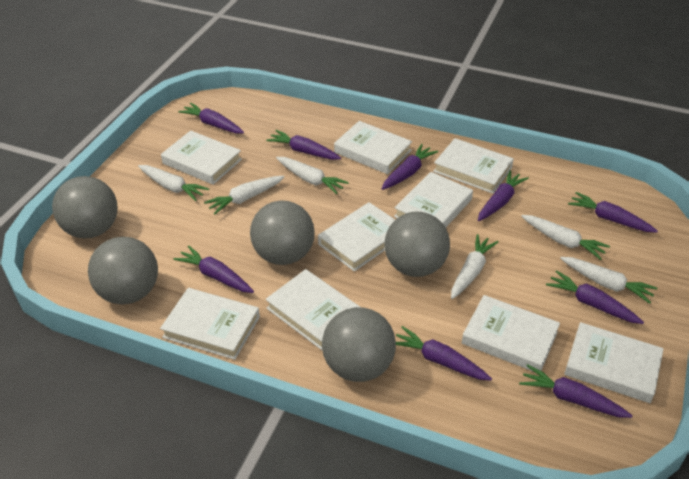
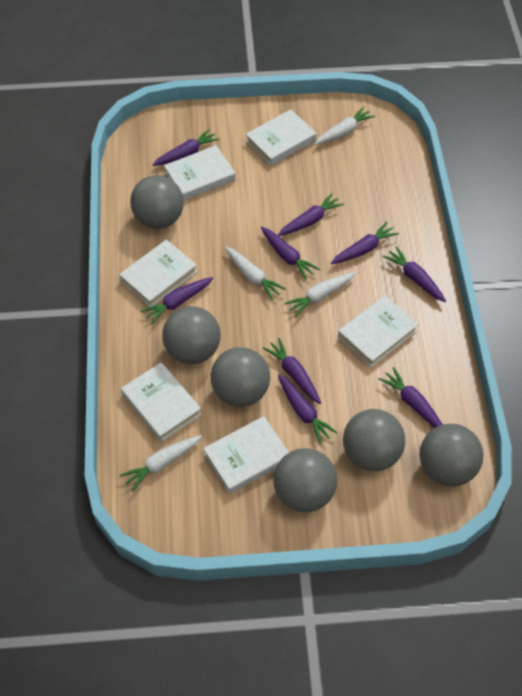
grey ball: [52,176,118,238] [88,237,158,304] [250,201,315,265] [322,307,396,382] [384,212,450,277] = 5 -> [130,175,184,229] [162,306,221,364] [211,347,270,407] [274,448,337,512] [343,409,405,471] [420,424,483,486] = 6
white book: [160,288,260,360] [161,130,242,185] [266,269,360,350] [318,202,395,272] [334,121,412,174] [394,172,473,227] [433,138,514,193] [462,295,560,372] [564,322,664,403] = 9 -> [119,239,197,307] [121,362,202,442] [164,145,236,201] [203,416,289,494] [246,109,316,166] [338,296,419,367] = 6
white carrot: [138,165,209,201] [204,176,285,215] [276,157,349,194] [451,234,498,299] [521,215,610,260] [560,257,658,304] = 6 -> [120,435,202,492] [225,247,286,300] [284,272,356,317] [314,106,376,145] = 4

